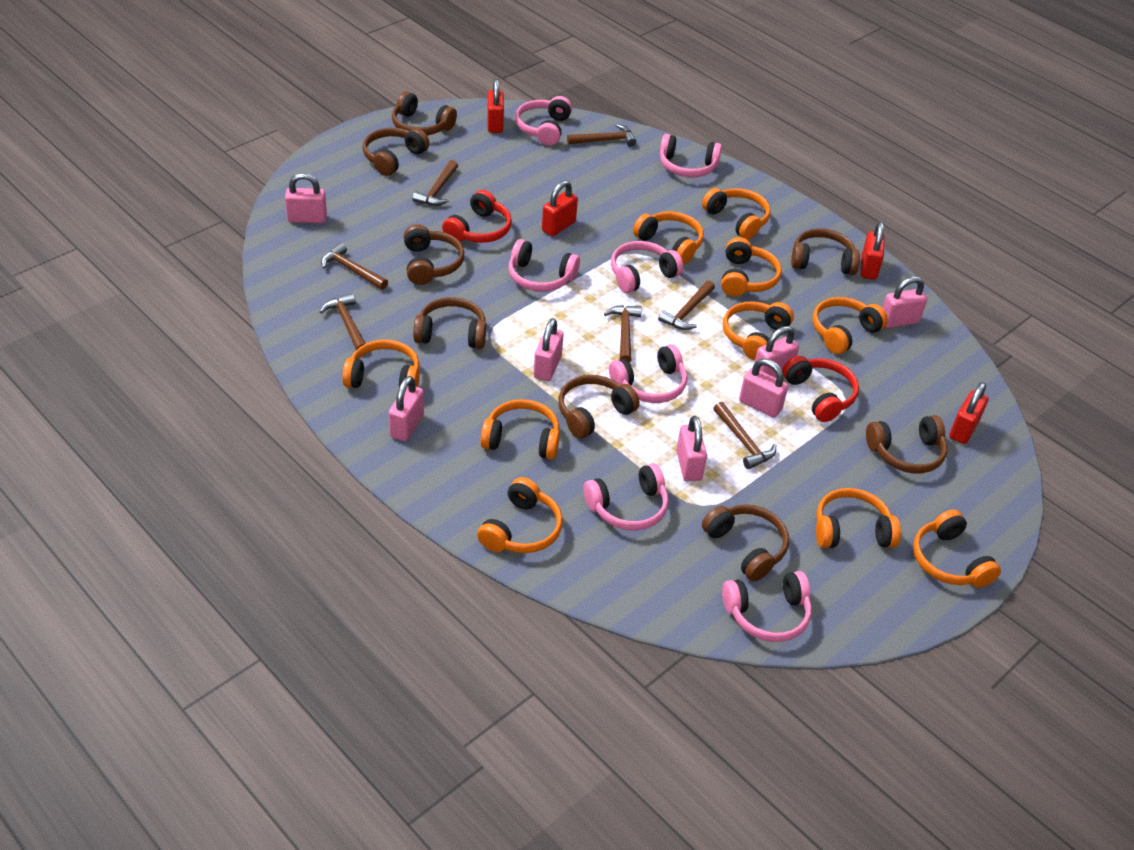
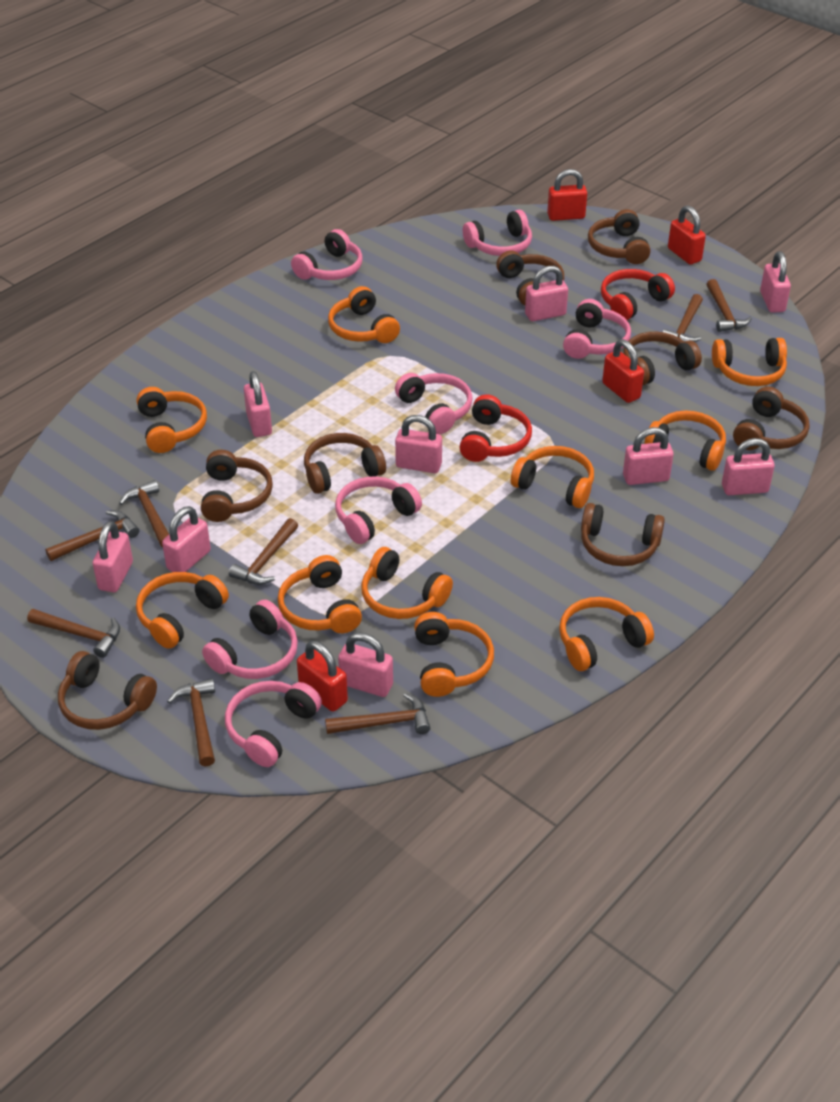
brown hammer: [320,293,366,350] [321,243,388,290] [413,160,458,206] [567,124,636,147] [604,305,642,363] [658,280,715,330] [713,402,776,469] = 7 -> [27,609,120,658] [45,510,139,561] [119,480,169,547] [167,678,215,767] [229,518,298,585] [325,693,430,734] [663,294,703,342] [706,279,752,332] = 8
pink padlock: [285,173,327,223] [389,376,424,441] [533,318,564,381] [676,416,707,481] [739,359,788,418] [754,326,799,378] [882,276,927,328] = 7 -> [93,521,133,592] [162,506,211,572] [244,371,272,437] [338,632,393,697] [395,415,442,473] [525,266,568,321] [623,427,674,485] [722,438,775,495] [760,251,791,313] = 9

